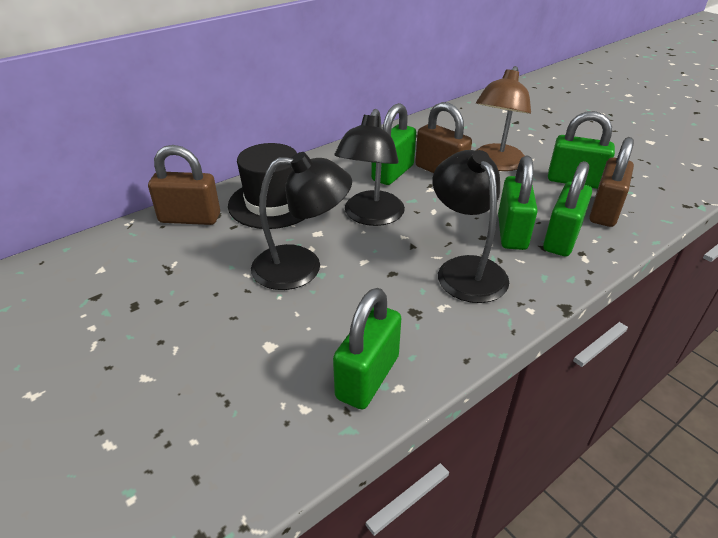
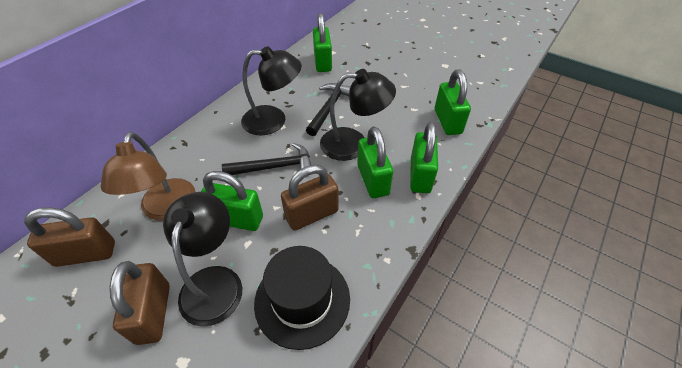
black hammer: none = 0 -> [222,143,311,175] [306,83,351,136] = 2

